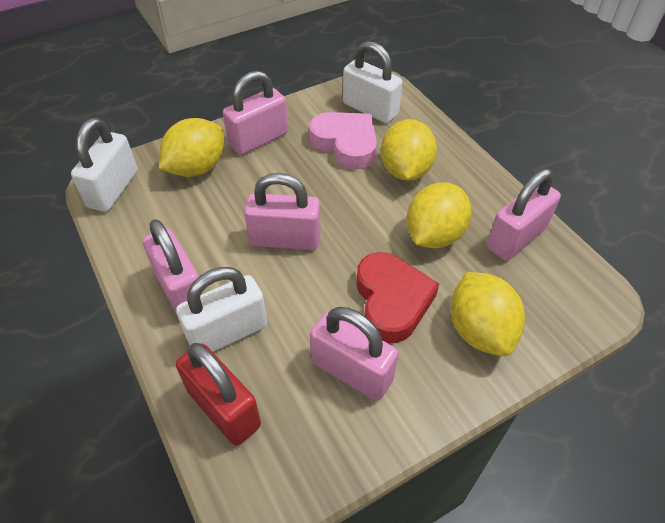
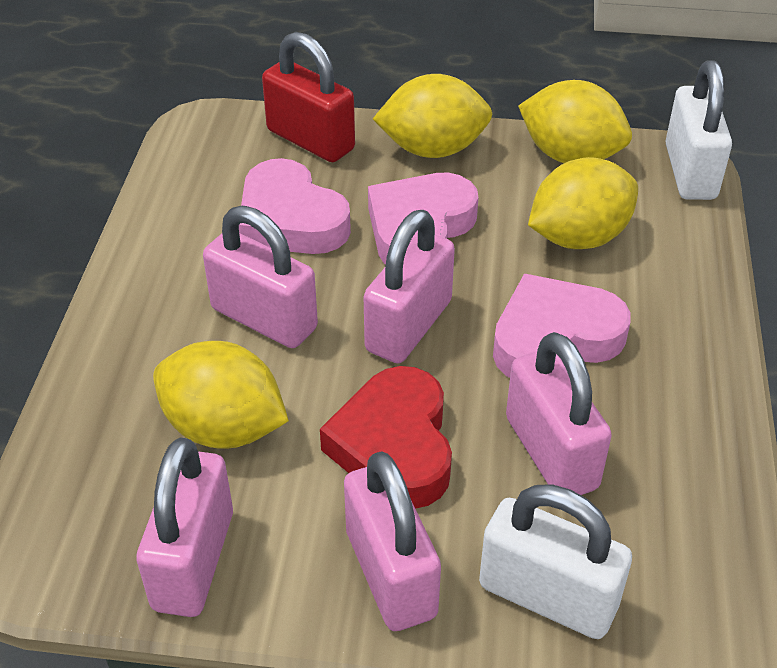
pink heart: [309,112,377,170] = 1 -> [239,158,351,254] [368,173,479,265] [493,274,630,378] = 3
white padlock: [71,118,138,212] [176,267,267,352] [343,41,402,123] = 3 -> [479,485,632,639] [665,60,732,200] = 2

